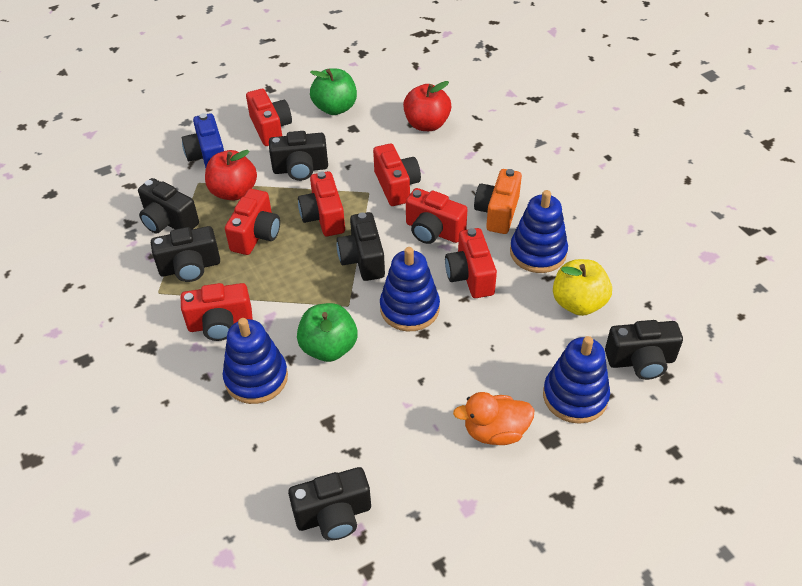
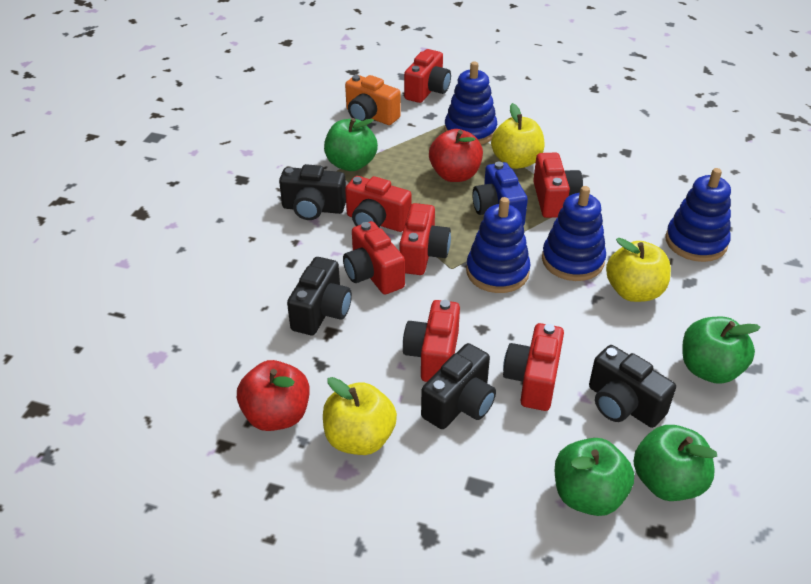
black camera: [138,178,199,234] [151,226,220,282] [269,131,328,181] [288,467,371,540] [337,212,385,281] [605,320,683,380] = 6 -> [279,164,346,220] [287,257,352,335] [421,343,496,429] [589,345,676,428] = 4
green apple: [297,303,357,362] [310,68,357,115] = 2 -> [324,118,378,171] [554,438,634,516] [633,425,717,501] [682,317,761,384] = 4
orange duck: [453,392,535,445] = 1 -> none = 0
yellow apple: [553,259,612,316] = 1 -> [323,377,397,455] [491,103,545,169] [606,238,671,302] = 3

